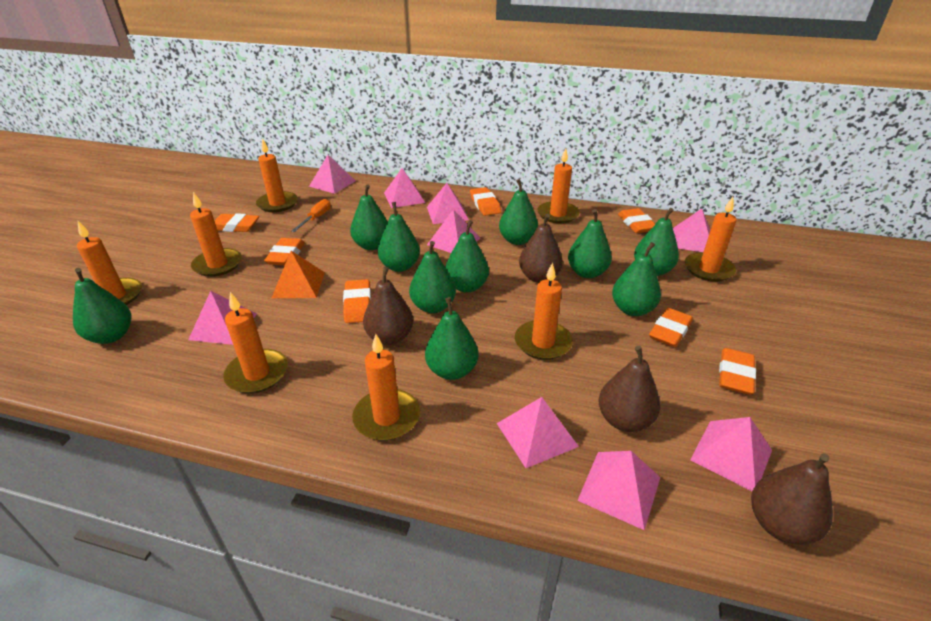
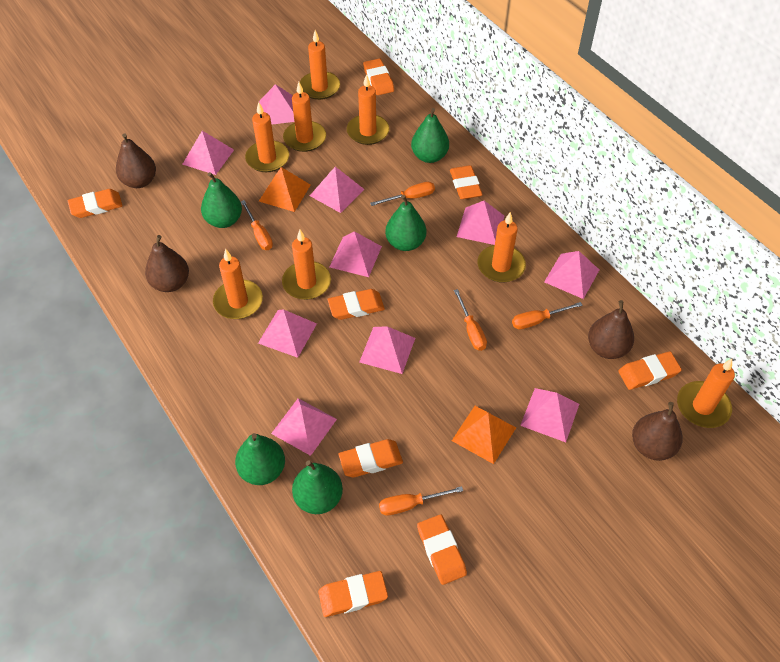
green pear: [73,268,131,344] [350,184,388,250] [378,202,420,272] [409,241,456,313] [425,297,479,380] [445,220,489,293] [499,179,538,245] [568,209,612,278] [612,242,661,316] [634,208,679,276] = 10 -> [201,172,242,228] [235,433,285,485] [292,460,343,514] [385,195,426,251] [411,108,449,163] = 5
orange eraser: [215,213,259,232] [264,238,305,265] [343,279,371,323] [470,187,501,216] [618,208,655,233] [649,308,693,347] [719,348,756,395] = 7 -> [68,189,123,218] [318,571,388,617] [328,289,385,320] [338,439,403,477] [363,58,394,95] [417,515,467,585] [450,165,483,199] [618,351,682,390] = 8
orange pyramid: [272,251,325,298] = 1 -> [259,167,311,212] [452,406,516,464] = 2
orange screwdriver: [292,199,331,232] = 1 -> [241,200,273,250] [370,182,435,206] [379,486,463,516] [454,289,487,351] [512,302,583,330] = 5
pink pyramid: [188,291,257,345] [309,155,355,194] [384,168,425,208] [427,183,469,224] [427,209,480,253] [497,397,579,468] [577,451,661,530] [673,209,710,252] [690,417,772,491] = 9 -> [182,131,234,175] [258,309,317,358] [259,84,294,125] [271,398,337,456] [310,167,364,213] [329,231,382,277] [359,326,415,374] [457,201,504,245] [520,388,579,442] [544,251,599,299] = 10

